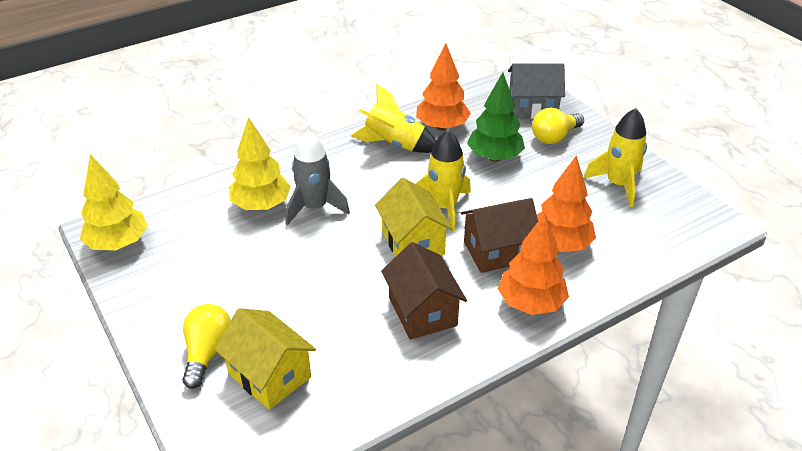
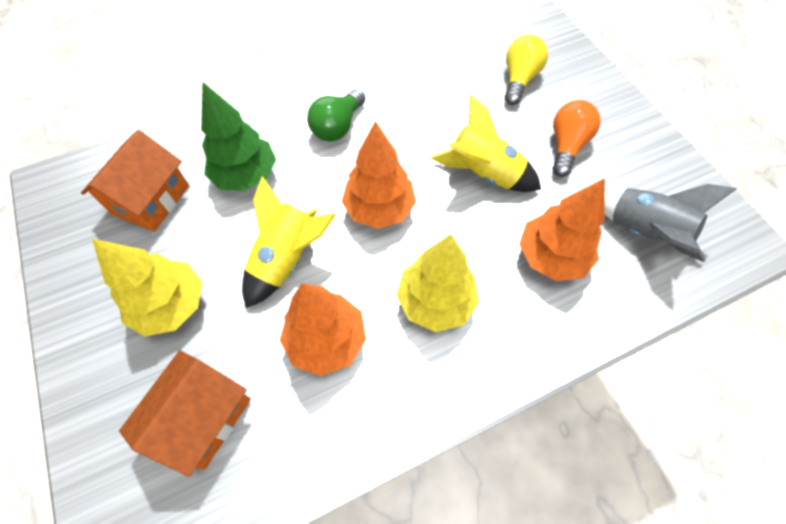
brown house: [381,242,467,340] [461,198,538,273] = 2 -> none = 0
green light bulb: none = 0 -> [307,89,366,142] = 1
grey house: [508,63,565,119] = 1 -> none = 0
orange house: none = 0 -> [81,130,189,232] [119,350,251,477] = 2
orange light bulb: none = 0 -> [553,100,600,177] = 1
yellow house: [214,308,316,410] [375,178,453,256] = 2 -> none = 0
yellow light bulb: [182,304,231,389] [532,107,584,144] = 2 -> [505,35,548,105] = 1
yellow rocket: [351,84,436,153] [415,130,471,231] [584,108,647,207] = 3 -> [242,176,336,308] [430,95,541,192] = 2

